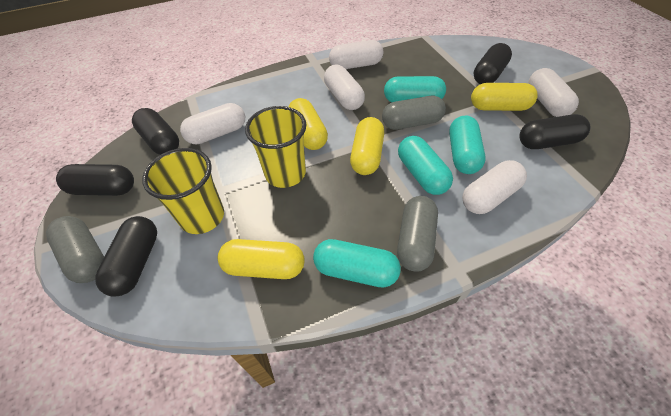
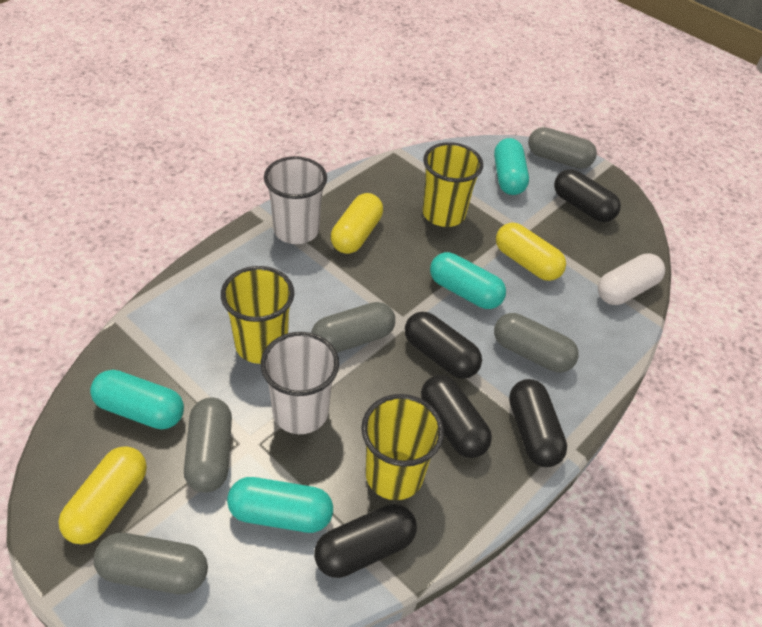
grey capsule: [46,216,104,283] [382,96,446,130] [397,196,438,271] = 3 -> [94,533,208,594] [184,397,232,493] [312,302,395,353] [494,313,579,372] [528,127,597,169] = 5
white capsule: [180,103,245,144] [324,65,365,110] [329,40,383,69] [462,160,527,214] [529,68,579,117] = 5 -> [598,253,665,305] = 1
white cup: none = 0 -> [261,332,339,434] [264,156,327,244] = 2
yellow capsule: [218,239,304,279] [288,98,328,150] [350,117,384,175] [471,83,538,111] = 4 -> [58,446,147,544] [331,193,383,254] [496,223,566,281] = 3
yellow cup: [142,148,224,234] [245,106,306,188] = 2 -> [221,266,294,364] [361,394,444,500] [422,142,483,227] = 3

